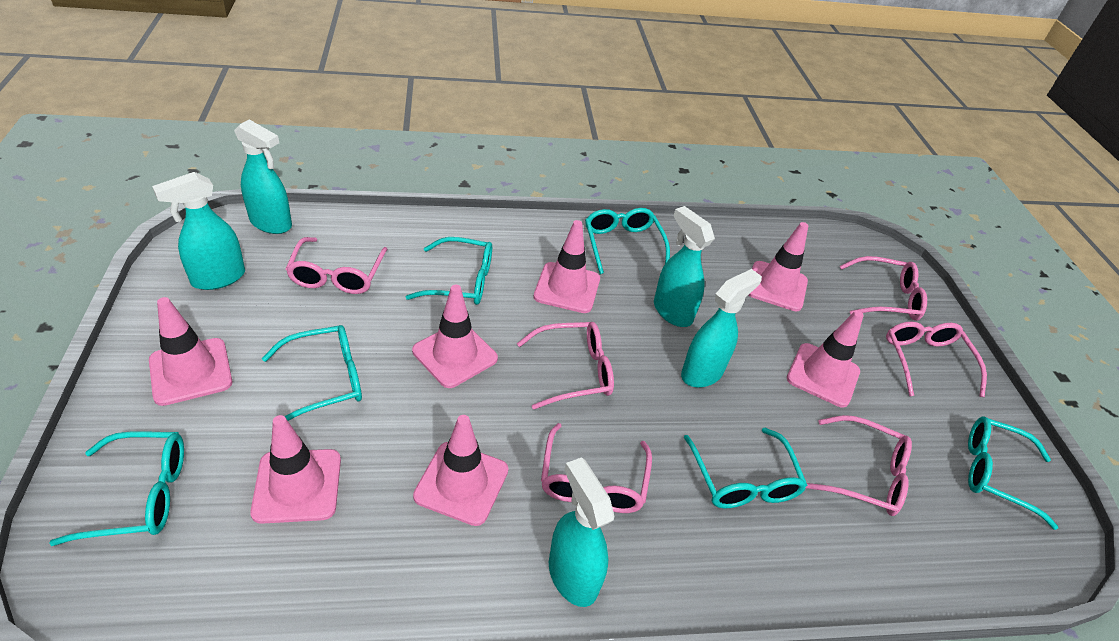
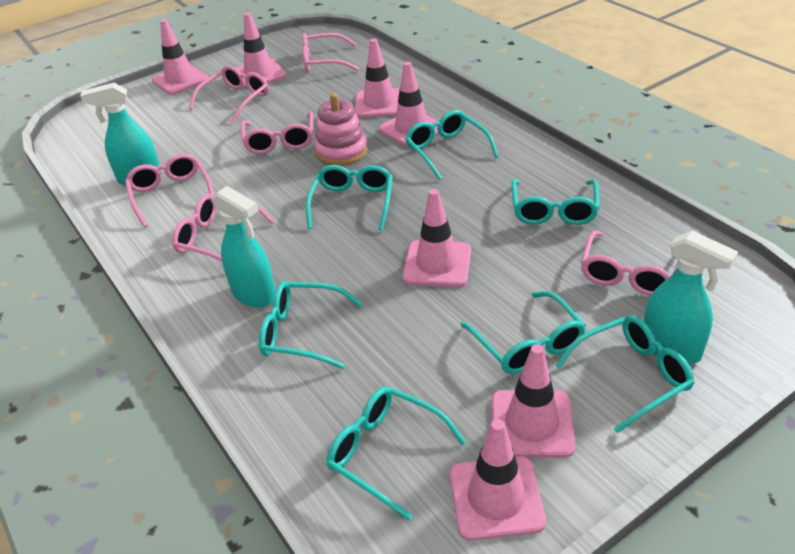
pink stacking toy: none = 0 -> [314,93,368,166] = 1
turquoise glasses: [49,431,184,546] [262,325,362,421] [406,237,492,305] [585,208,670,274] [684,428,807,509] [968,417,1058,530] = 6 -> [259,281,363,369] [306,165,393,231] [326,386,466,521] [405,110,499,180] [460,291,586,374] [511,179,599,225] [556,315,695,433] = 7
turquoise spray bottle: [152,172,245,290] [234,119,292,234] [549,457,614,607] [654,206,715,327] [681,269,762,387] = 5 -> [80,83,162,186] [212,186,276,307] [644,231,738,364] = 3

